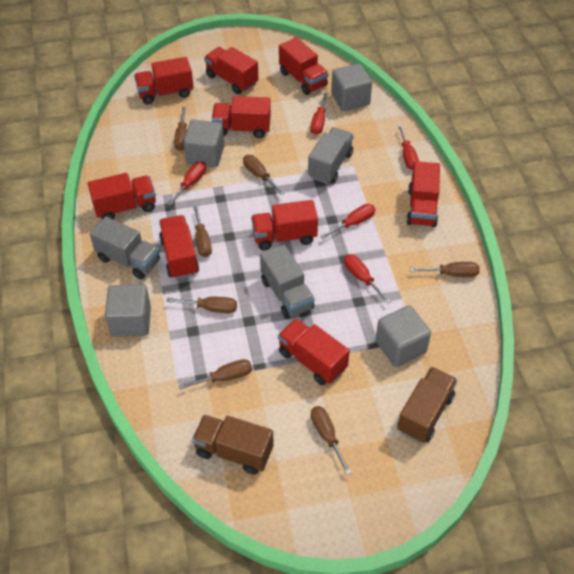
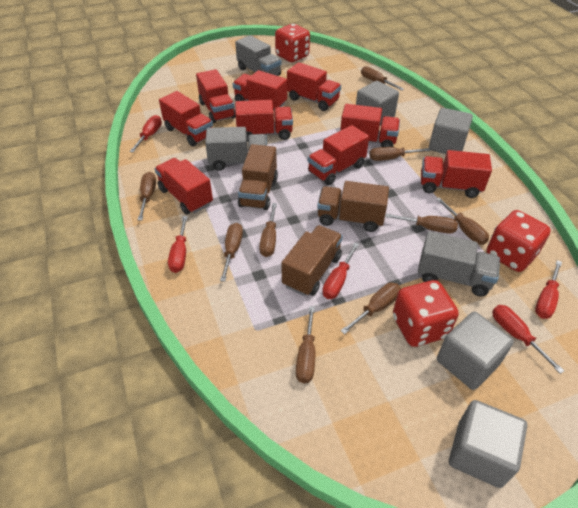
brown screwdriver: [166,297,237,313] [174,107,187,151] [178,359,252,390] [193,205,212,257] [243,155,285,195] [311,406,351,475] [410,262,480,277] = 7 -> [138,172,156,220] [220,223,243,282] [259,203,277,257] [296,306,315,383] [341,283,401,334] [361,66,404,90] [369,147,431,161] [385,214,458,234] [436,197,489,245] = 9
brown truck: [192,415,274,475] [397,367,457,443] = 2 -> [238,144,278,210] [281,225,343,296] [317,181,389,232] = 3
red dice: none = 0 -> [275,24,310,62] [393,280,459,347] [487,210,551,272] = 3

